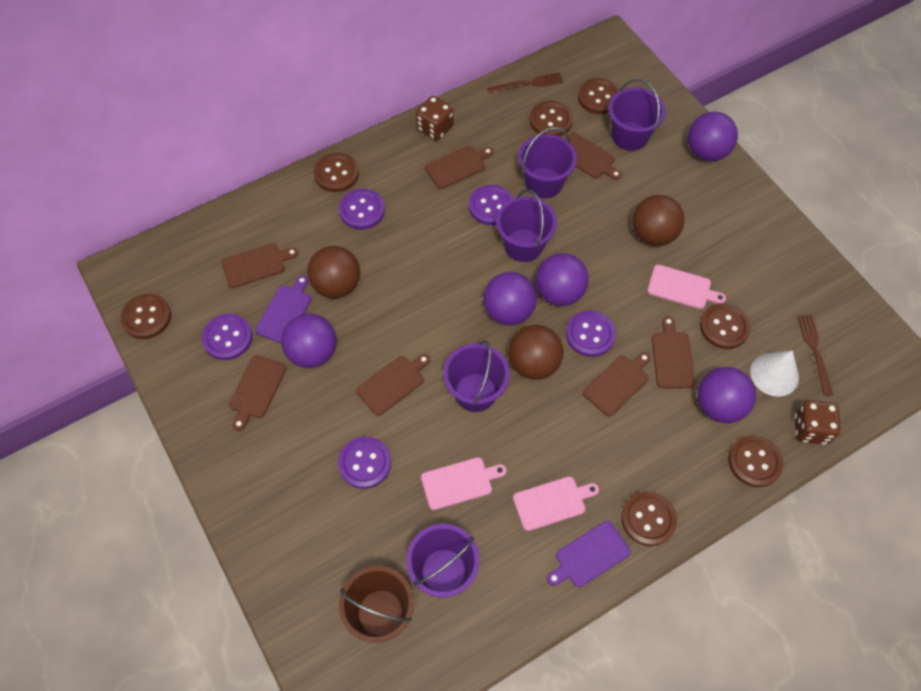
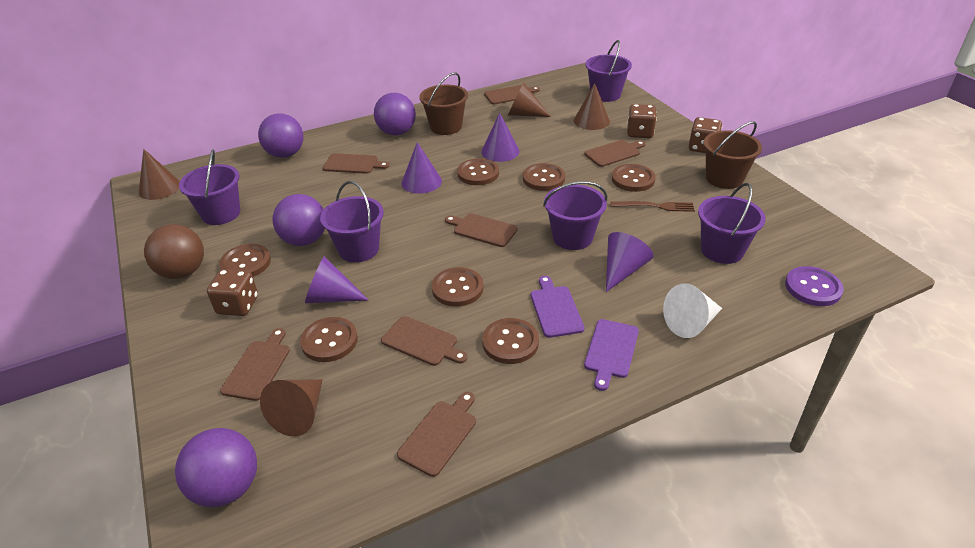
brown ball: [307,246,360,299] [508,325,564,380] [632,195,684,246] = 3 -> [144,224,204,279] = 1
brown bucket: [339,566,414,643] = 1 -> [419,72,468,135] [703,121,762,189] = 2
brown cone: none = 0 -> [139,149,180,200] [260,379,323,436] [508,82,551,117] [574,83,610,130] = 4
brown dice: [416,96,454,141] [795,400,840,445] = 2 -> [207,269,258,316] [627,104,657,138] [689,117,722,153] = 3
brown fork: [487,72,563,94] [797,314,833,396] = 2 -> [610,201,695,212] = 1
pink cutting board: [421,457,507,510] [513,476,599,531] [647,265,726,309] = 3 -> none = 0
purple ball: [281,314,337,368] [483,272,537,325] [536,253,589,306] [688,112,738,161] [697,367,756,423] = 5 -> [175,428,257,507] [258,113,303,158] [273,194,325,246] [374,93,416,136] = 4
purple button: [202,314,253,360] [338,437,391,489] [339,189,385,230] [469,185,513,225] [566,311,616,357] = 5 -> [785,266,844,306] = 1
purple cone: none = 0 -> [305,256,369,303] [401,142,442,194] [481,112,519,162] [606,232,654,292] = 4

